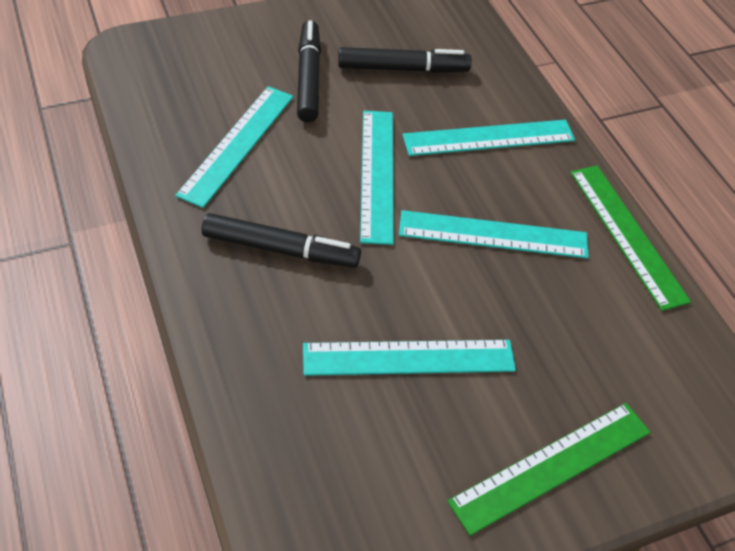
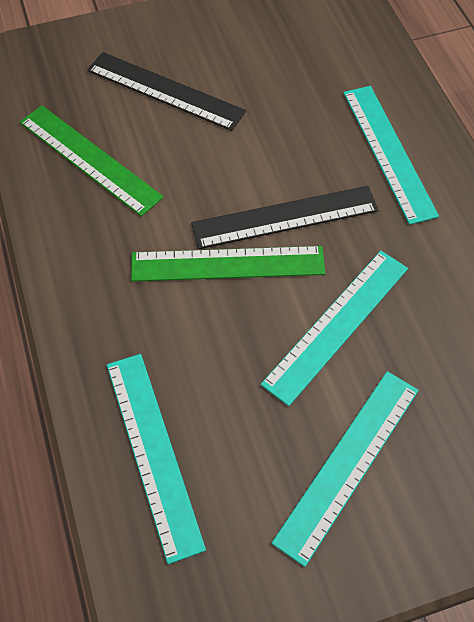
black marker: [202,213,361,268] [297,20,321,122] [338,47,472,73] = 3 -> none = 0
black ruler: none = 0 -> [87,52,246,131] [191,186,379,249] = 2
turquoise ruler: [175,86,294,208] [303,340,516,376] [360,111,394,245] [399,210,589,258] [403,120,575,156] = 5 -> [107,354,206,564] [261,251,408,406] [272,371,419,567] [343,86,439,225] = 4

